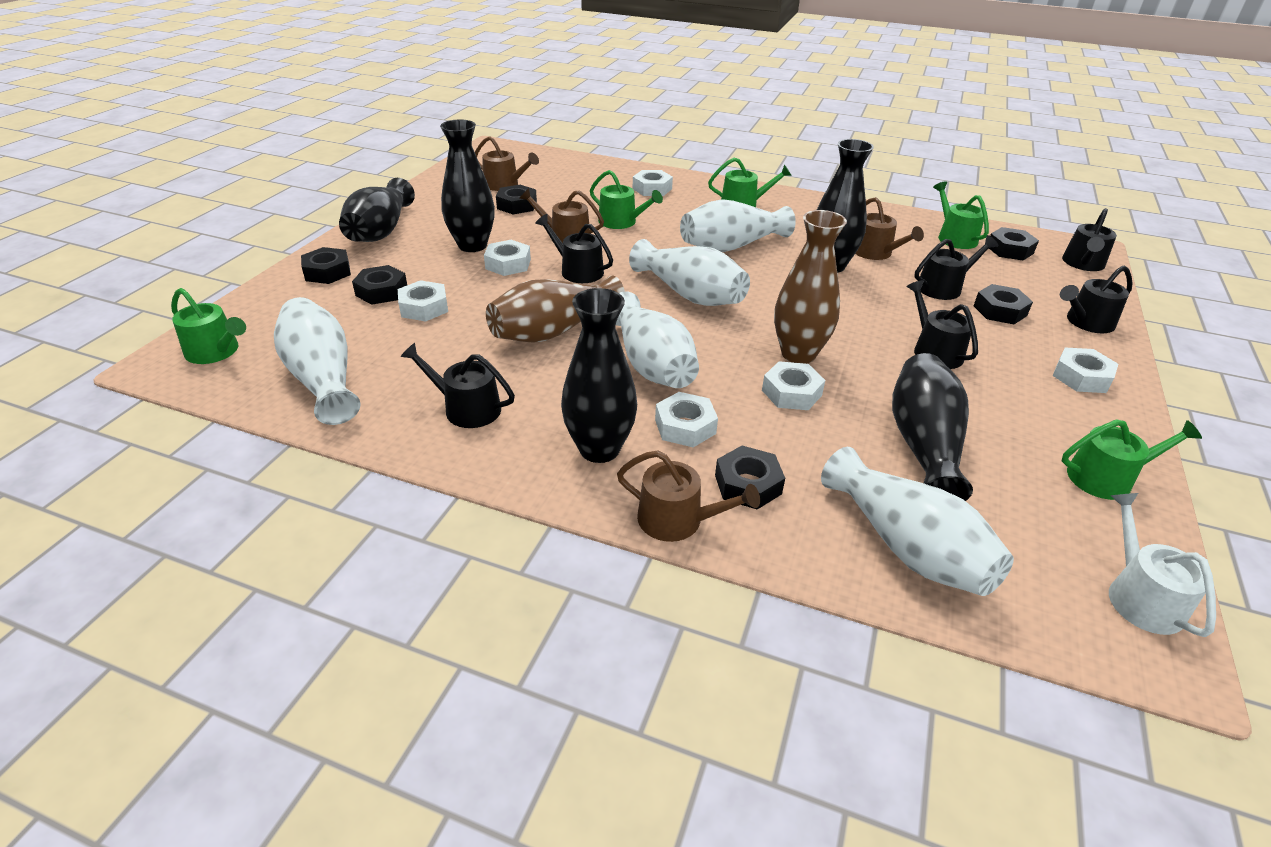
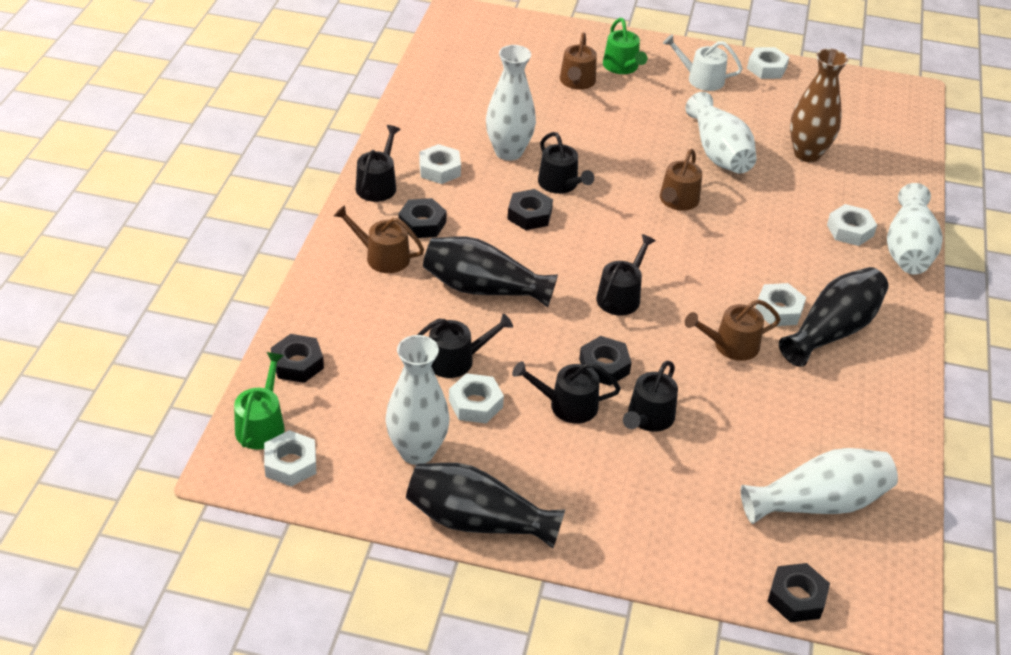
black nut: [301,247,351,284] [352,265,407,305] [496,185,537,214] [715,446,785,510] [974,284,1033,324] [989,227,1039,261] = 6 -> [271,334,324,383] [398,198,447,238] [508,189,553,230] [579,336,632,386] [767,563,830,623] = 5
black vase: [339,178,415,242] [440,119,495,252] [561,288,637,463] [817,139,874,273] [892,353,973,501] = 5 -> [406,463,565,549] [423,237,558,308] [779,267,889,367] = 3
brown vase: [486,276,625,343] [774,210,847,364] = 2 -> [790,48,849,162] = 1
green watering can: [171,288,246,364] [590,170,663,229] [708,158,792,207] [933,181,989,249] [1062,419,1202,500] = 5 -> [234,352,285,449] [603,18,647,74] = 2

